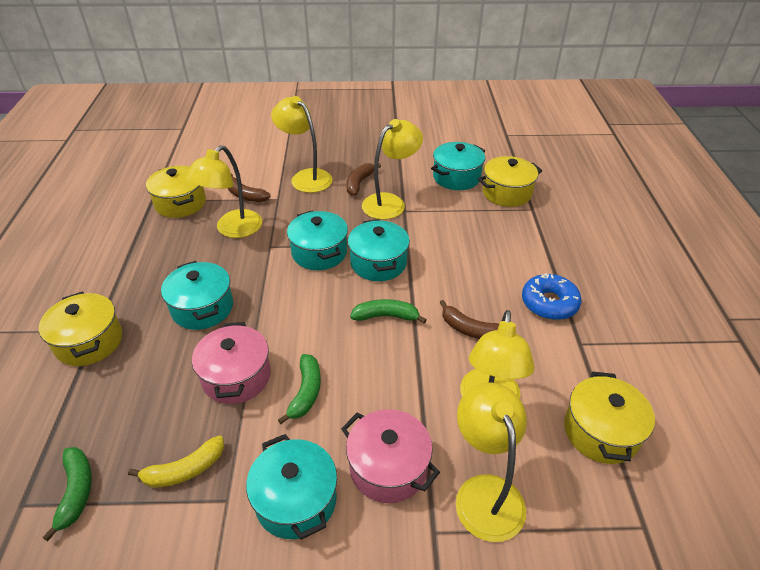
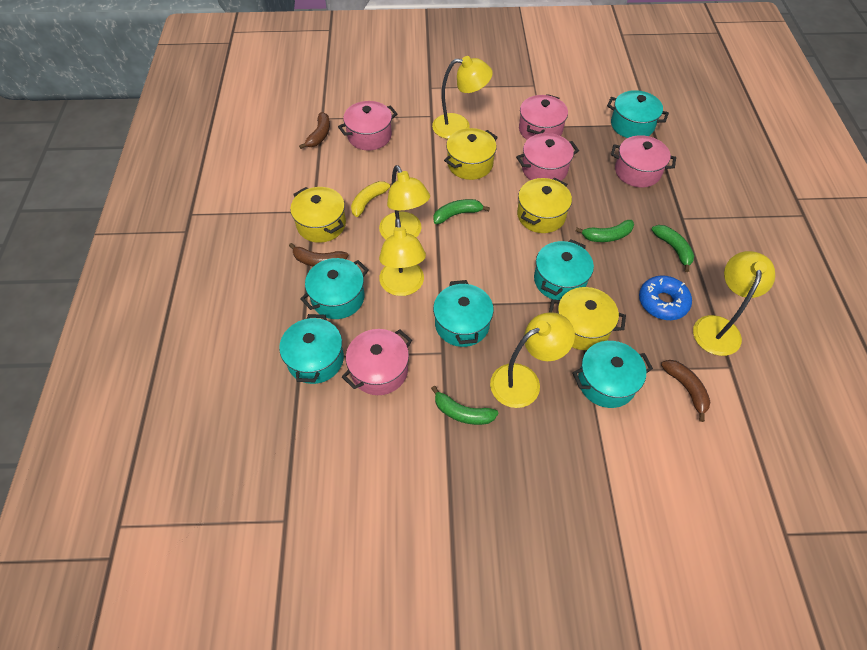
green banana: [42,447,92,541] [278,354,321,424] [350,299,427,323] = 3 -> [431,386,499,425] [433,199,490,224] [576,220,634,242] [651,225,694,272] = 4
pink pot: [192,322,271,404] [341,409,440,503] = 2 -> [338,101,397,151] [342,329,412,395] [516,133,579,181] [519,94,568,140] [611,135,676,187] = 5
turquoise pot: [161,261,233,330] [246,434,337,539] [287,210,348,270] [348,219,410,281] [431,142,485,190] = 5 -> [279,314,344,384] [300,258,369,319] [433,280,494,347] [534,239,594,300] [572,341,653,408] [607,90,669,138] = 6

